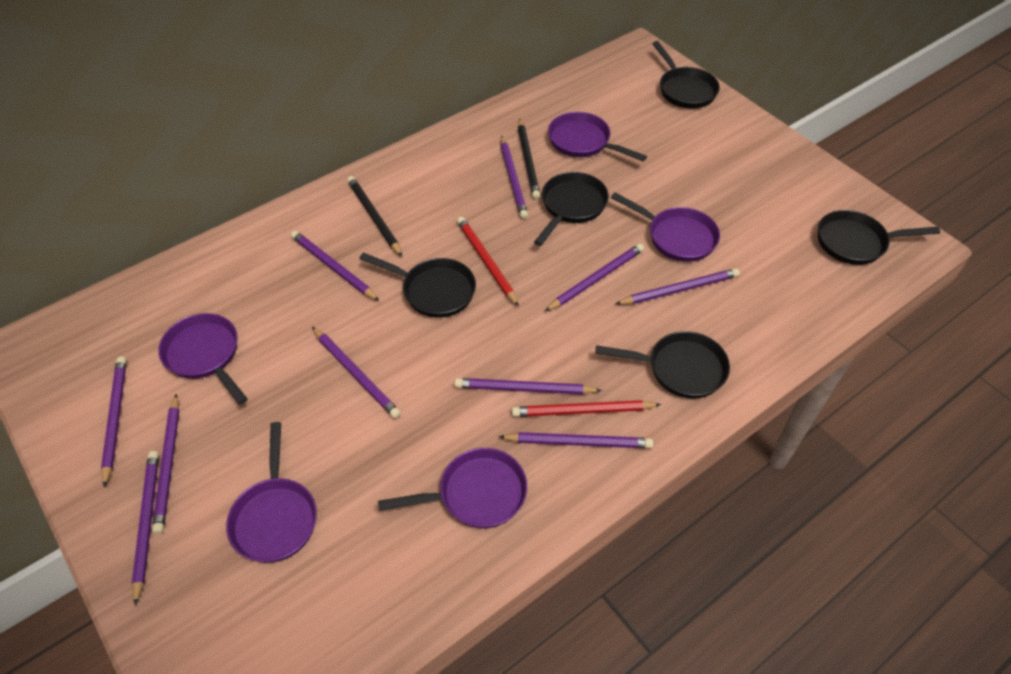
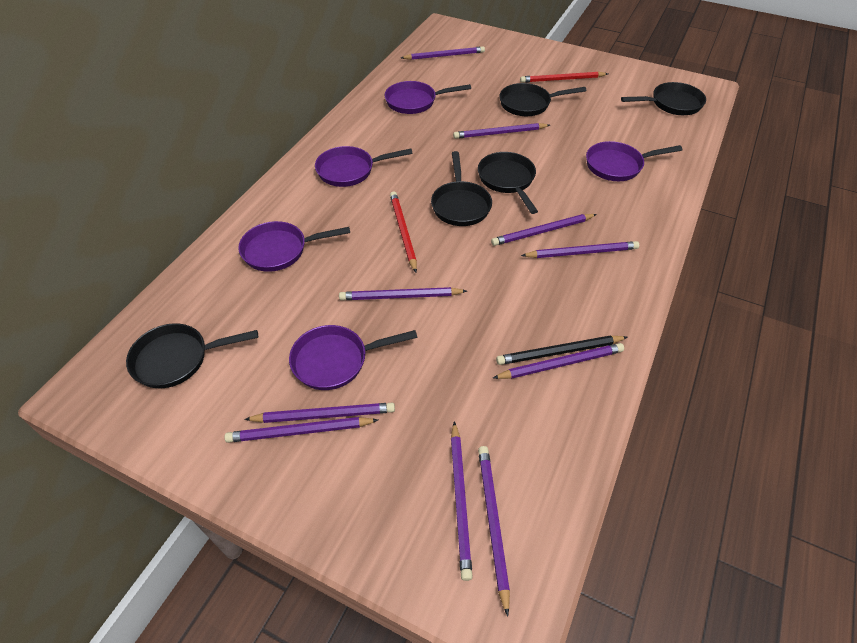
black pencil: [347,176,402,256] [518,118,540,199] = 2 -> [496,335,627,365] = 1

